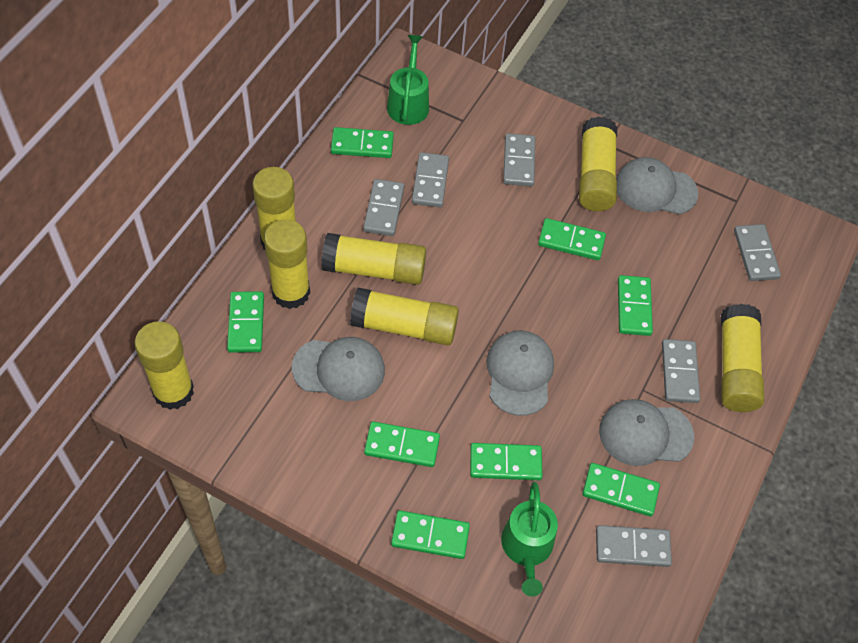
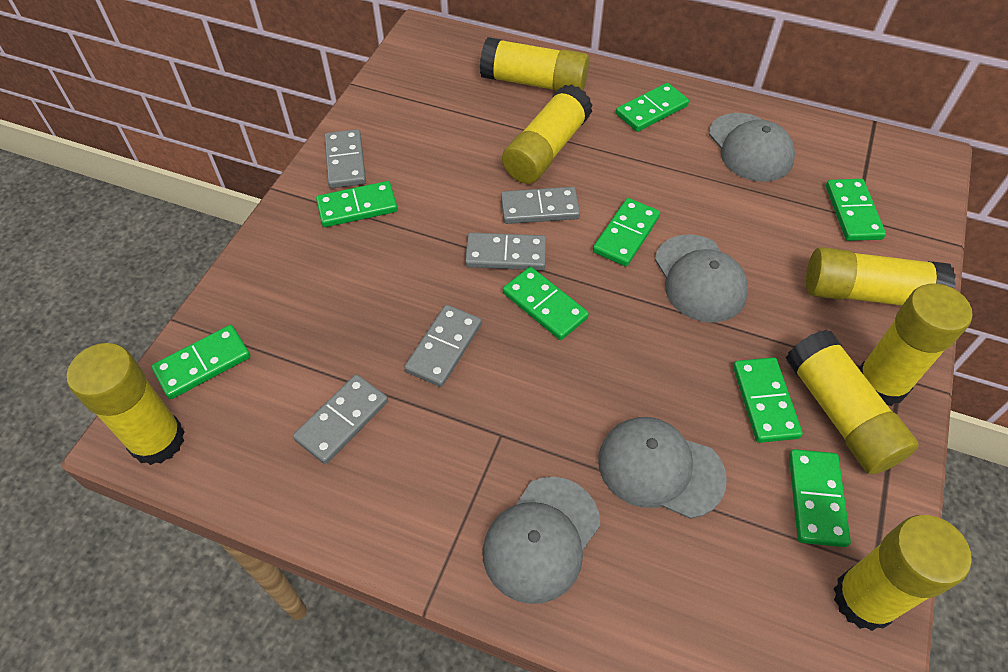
green watering can: [387,35,429,125] [501,482,558,597] = 2 -> none = 0
grey domino: [363,179,404,236] [412,152,449,207] [503,133,535,186] [596,525,672,567] [662,339,700,403] [734,224,781,281] = 6 -> [293,374,388,464] [325,129,366,188] [404,305,482,387] [465,233,546,270] [501,187,580,224] = 5

